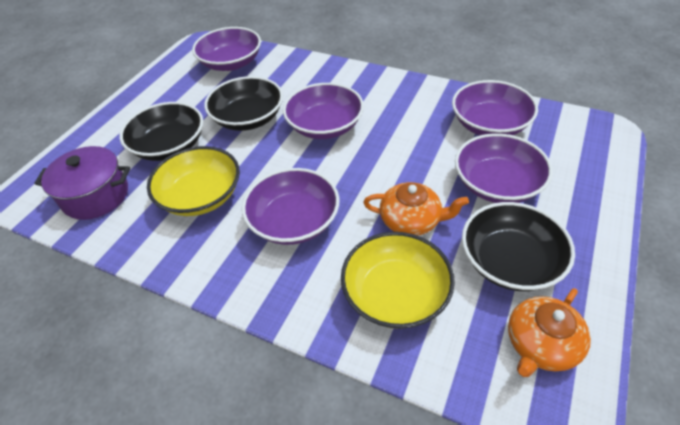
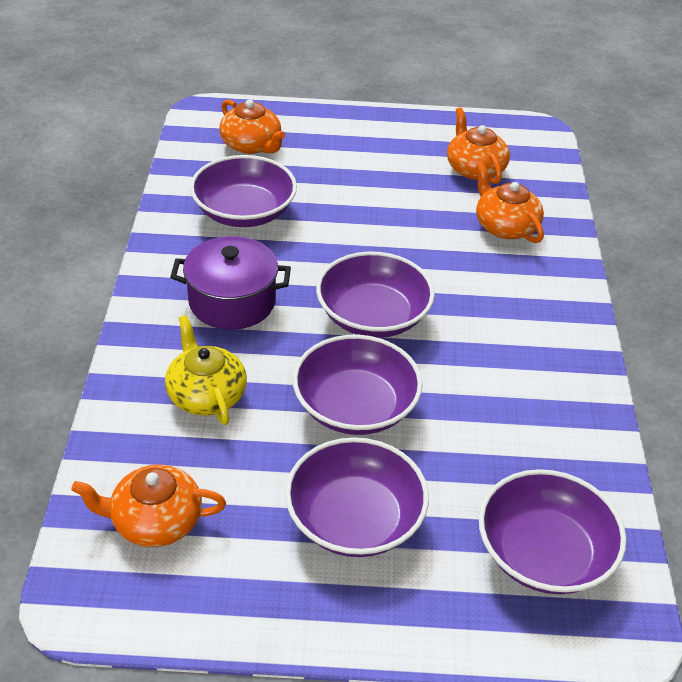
black bowl: [120,102,203,161] [204,76,283,131] [462,202,575,291] = 3 -> none = 0
orange teapot: [363,182,469,236] [508,288,591,377] = 2 -> [71,464,226,547] [219,100,285,154] [447,107,510,184] [476,163,544,243] = 4
yellow bowl: [147,146,240,216] [341,232,455,329] = 2 -> none = 0
yellow teapot: none = 0 -> [165,315,247,425] = 1

